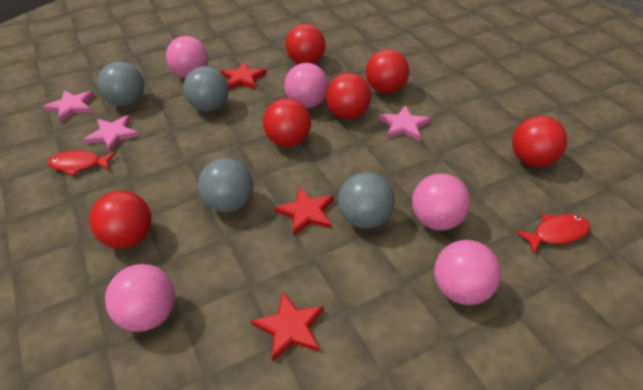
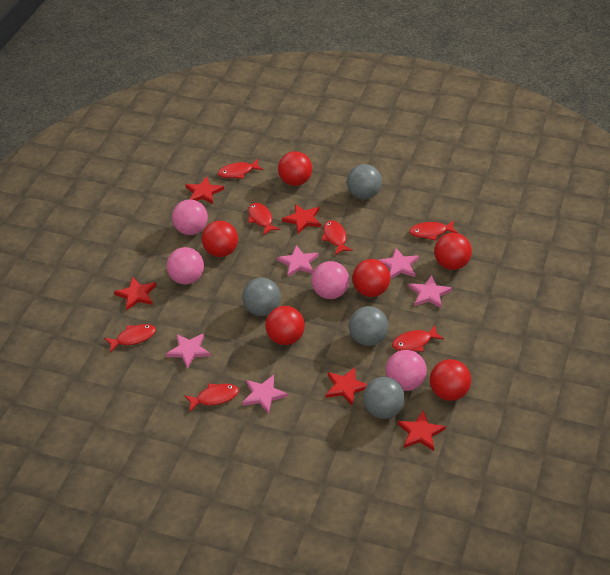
pink ball: [105,264,175,332] [166,36,208,78] [284,63,329,108] [412,173,471,231] [434,240,501,305] = 5 -> [167,247,204,285] [172,199,208,235] [311,261,349,299] [386,350,427,391] = 4
pink star: [43,90,95,123] [83,115,139,152] [379,105,431,141] = 3 -> [166,333,211,369] [242,375,288,414] [277,245,319,277] [379,248,419,279] [409,275,452,309] = 5
red fish: [48,150,116,176] [516,214,590,254] = 2 -> [104,324,156,353] [184,383,239,412] [218,159,263,179] [248,203,280,235] [322,220,353,255] [392,325,444,352] [409,220,458,241] = 7
red star: [220,61,267,90] [251,291,324,362] [274,187,334,236] = 3 -> [114,277,157,310] [186,176,224,204] [282,204,321,234] [325,367,368,405] [398,410,446,451] = 5

